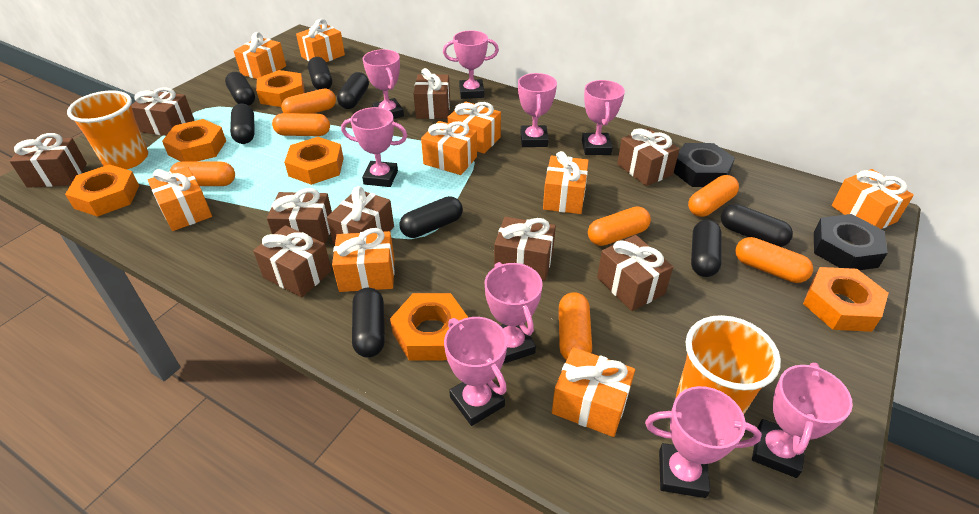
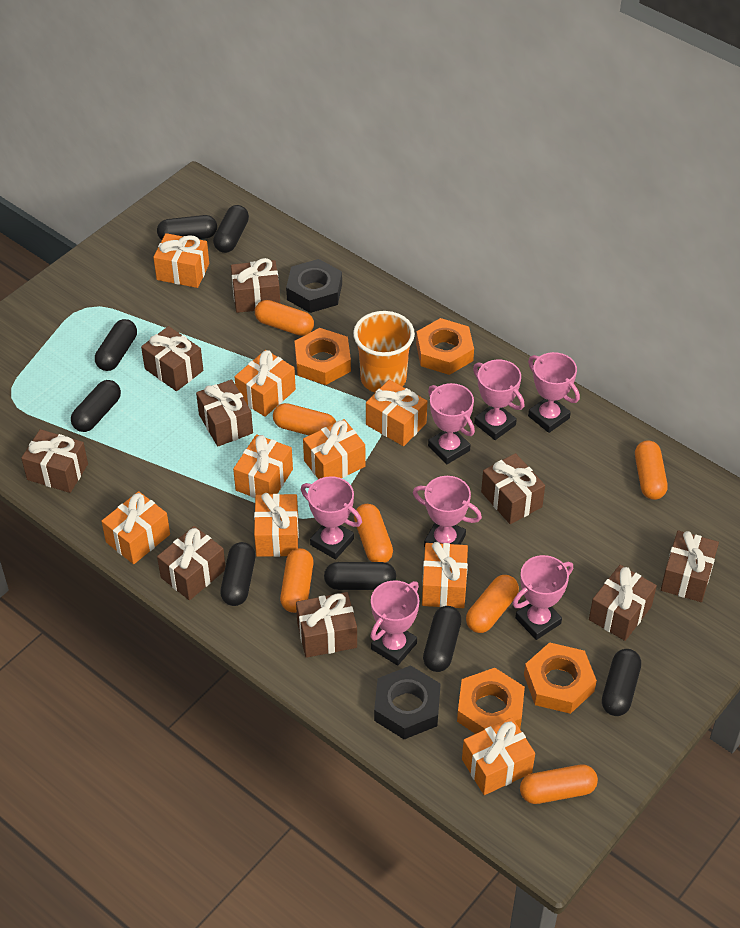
orange cup: [67,90,148,169] [676,315,781,414] = 2 -> [353,311,415,392] = 1
orange nut: [65,164,139,217] [162,119,226,162] [256,70,305,107] [284,137,344,185] [390,293,469,361] [803,267,888,332] = 6 -> [295,328,351,385] [416,318,474,375] [457,668,525,734] [524,642,597,714] = 4
pink trophy: [341,107,407,187] [363,49,404,119] [443,30,499,99] [444,317,507,426] [485,262,543,364] [518,73,557,147] [582,80,625,155] [645,386,762,498] [752,363,853,478] = 9 -> [301,476,362,560] [370,580,419,666] [413,476,482,547] [428,383,475,464] [473,359,525,440] [513,555,573,640] [528,352,580,433] = 7

